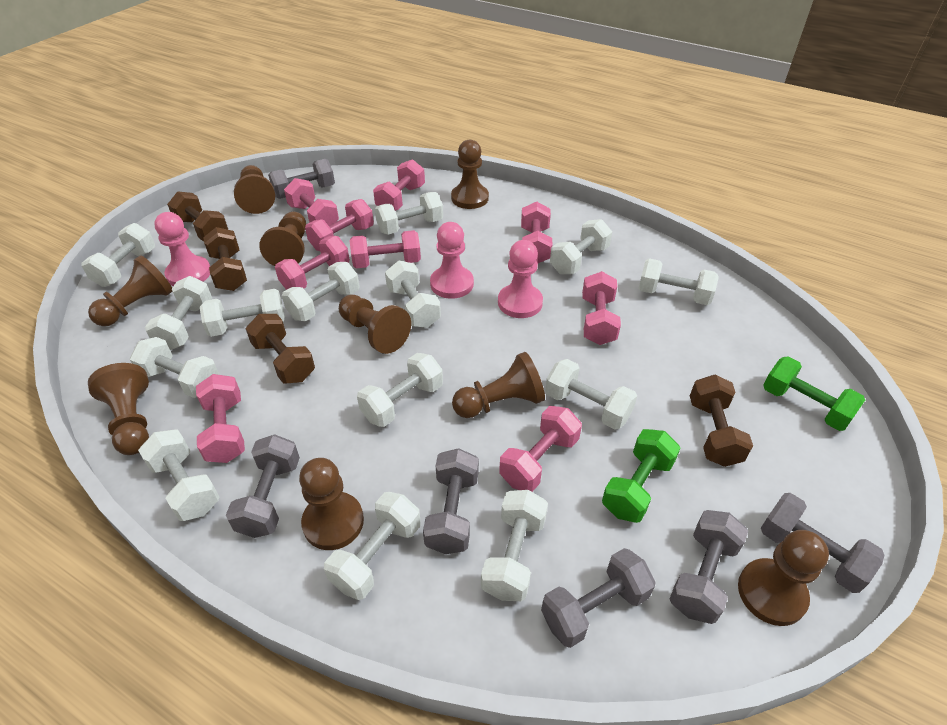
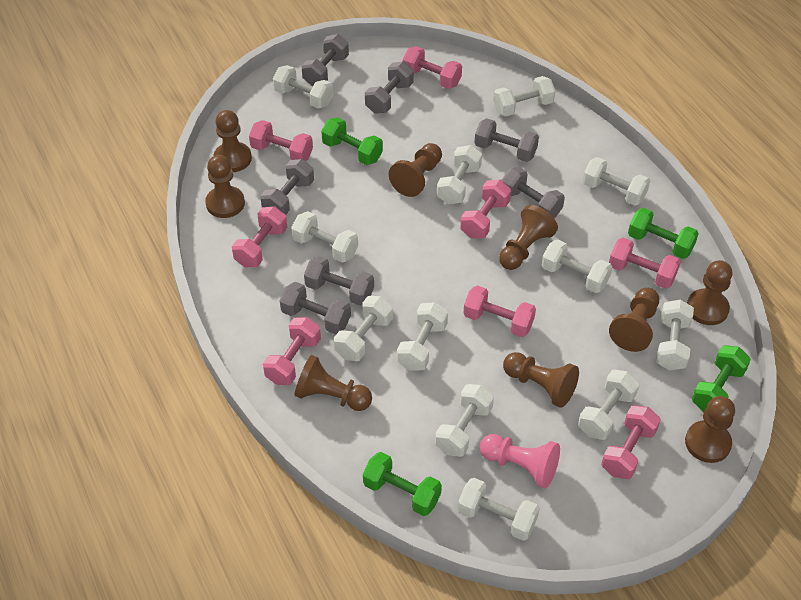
brown dumbbell: [167,191,228,241] [203,227,247,291] [245,314,315,384] [690,375,753,467] = 4 -> none = 0
green dumbbell: [602,429,680,523] [763,356,865,431] = 2 -> [321,117,383,165] [363,452,442,516] [628,208,699,259] [692,345,751,412] = 4
grey dumbbell: [226,434,300,538] [268,159,335,199] [423,448,479,554] [541,548,656,648] [670,510,748,624] [761,493,884,593] = 6 -> [260,159,314,215] [280,282,351,334] [301,34,349,86] [304,256,374,306] [365,61,414,114] [475,118,539,162] [501,167,565,218] = 7
pink dumbbell: [196,374,245,463] [275,236,350,290] [284,178,339,226] [305,199,374,251] [350,230,421,269] [373,159,425,211] [499,406,582,492] [521,201,553,263] [582,271,621,345] = 9 -> [232,206,287,267] [249,120,313,161] [263,317,321,385] [403,46,462,89] [460,180,511,238] [463,285,536,337] [601,405,661,479] [609,238,681,289] = 8
pink pawn: [154,212,210,286] [430,222,474,299] [498,240,543,318] = 3 -> [480,434,560,488] = 1
white dumbbell: [81,223,155,287] [130,337,219,398] [138,430,220,521] [145,276,213,350] [200,289,285,337] [282,262,360,321] [324,492,421,600] [357,353,443,427] [375,192,443,234] [385,261,441,328] [481,490,548,601] [545,359,637,430] [550,219,612,274] [639,258,719,305] = 14 -> [273,65,333,109] [291,211,358,263] [334,296,393,361] [397,302,448,371] [435,384,494,457] [437,145,482,204] [458,478,540,541] [493,76,555,117] [542,240,612,293] [578,370,640,440] [583,157,650,206] [656,300,694,370] = 12

